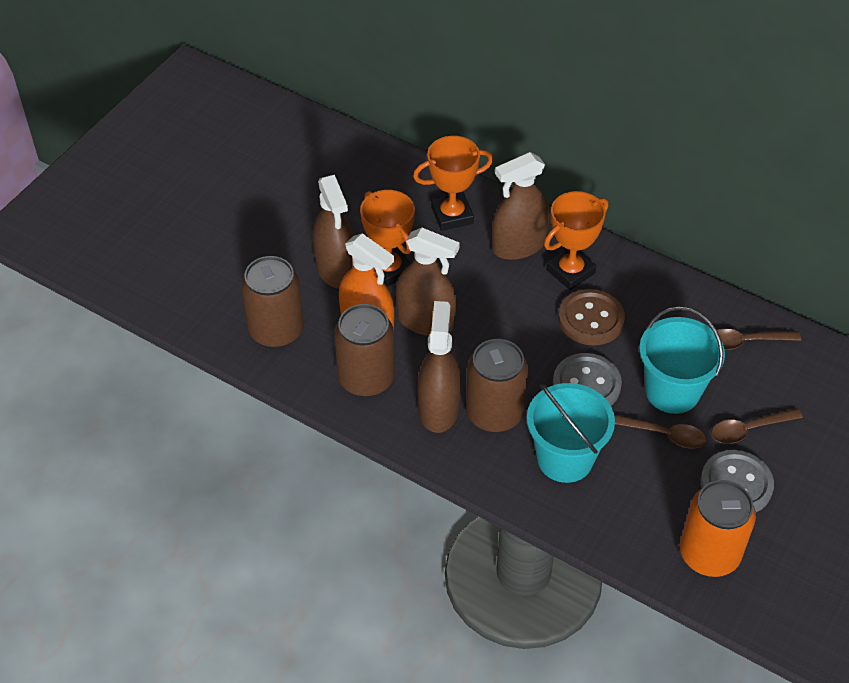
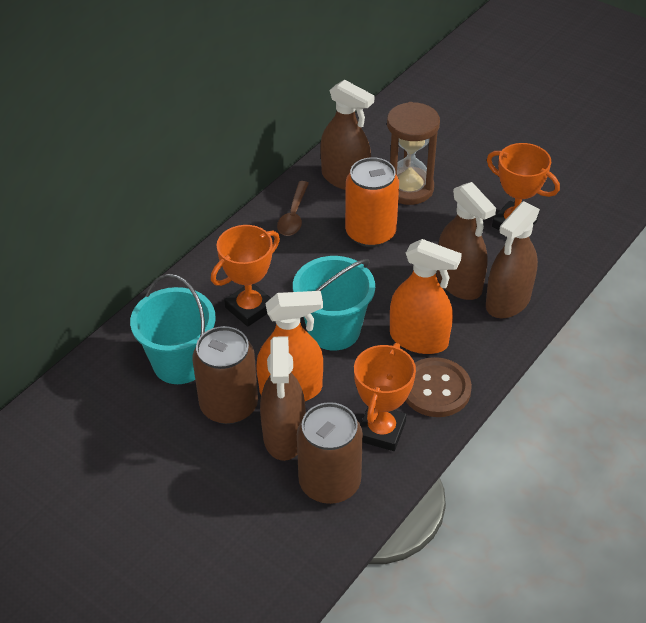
brown can: [241,256,304,348] [334,304,395,397] [466,339,528,432] = 3 -> [192,326,258,424] [297,402,363,504] = 2
brown hourglass: none = 0 -> [387,102,440,205] = 1
brown spoon: [614,414,706,449] [711,408,803,444] [717,329,801,350] = 3 -> [277,181,309,236] = 1
grey button: [553,353,622,406] [700,450,774,512] = 2 -> none = 0
orange spray bottle: [339,233,394,329] = 1 -> [256,291,323,401] [390,239,462,354] = 2

